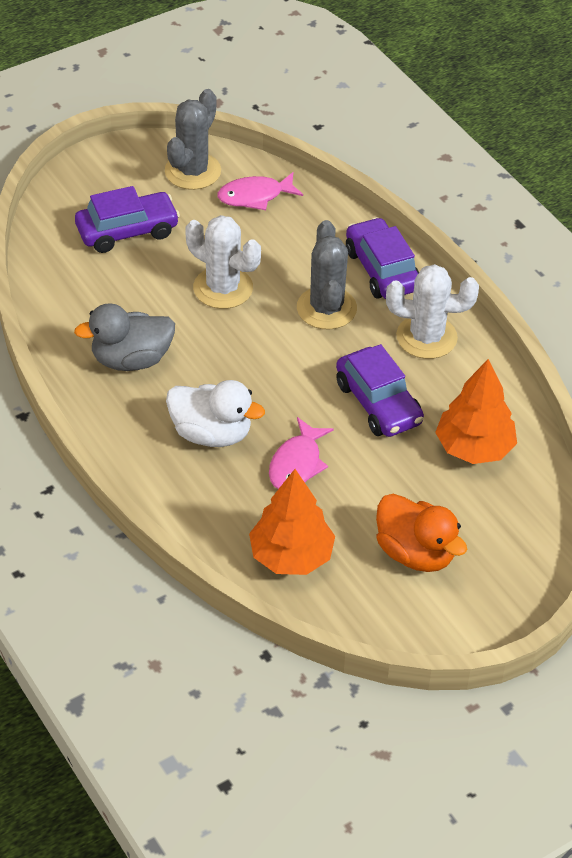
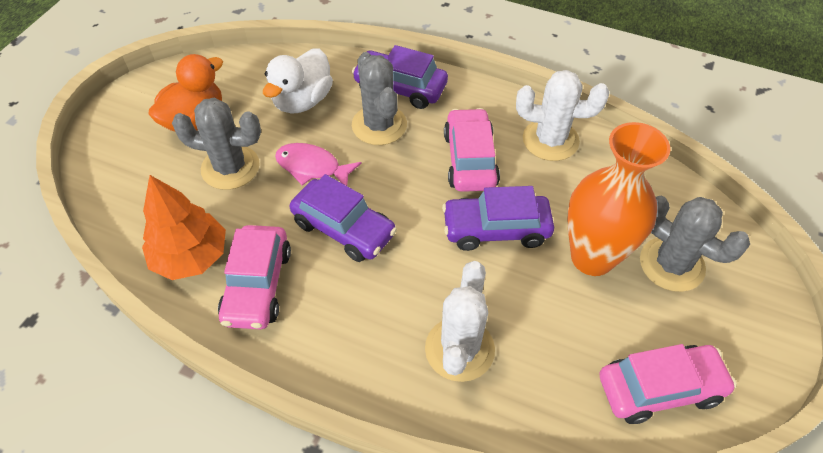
grey cactus: [165,89,221,190] [297,220,357,330] = 2 -> [172,98,261,190] [352,52,407,145] [640,196,750,292] = 3
grey duck: [74,303,175,371] = 1 -> none = 0
orange tree: [249,469,335,575] [435,359,517,464] = 2 -> [142,175,226,280] = 1
orange vase: none = 0 -> [567,122,670,276] = 1
pink car: none = 0 -> [218,225,291,329] [444,108,500,192] [600,344,737,424] = 3
pink fish: [218,172,303,210] [269,417,334,489] = 2 -> [275,143,362,186] = 1

